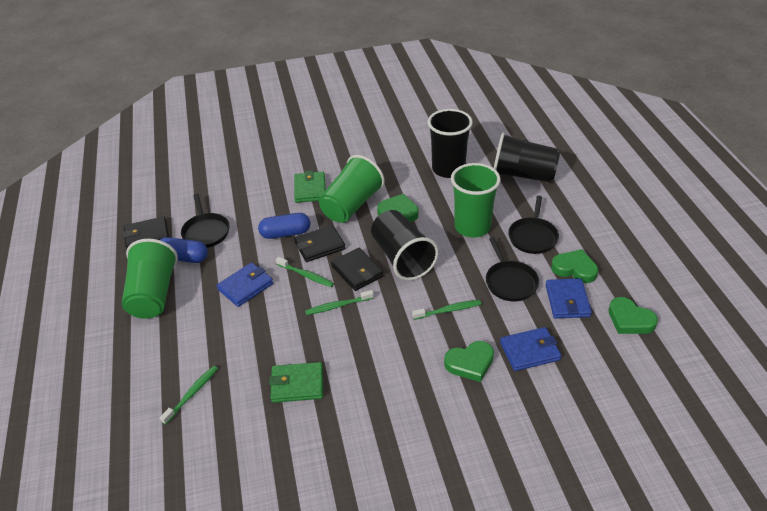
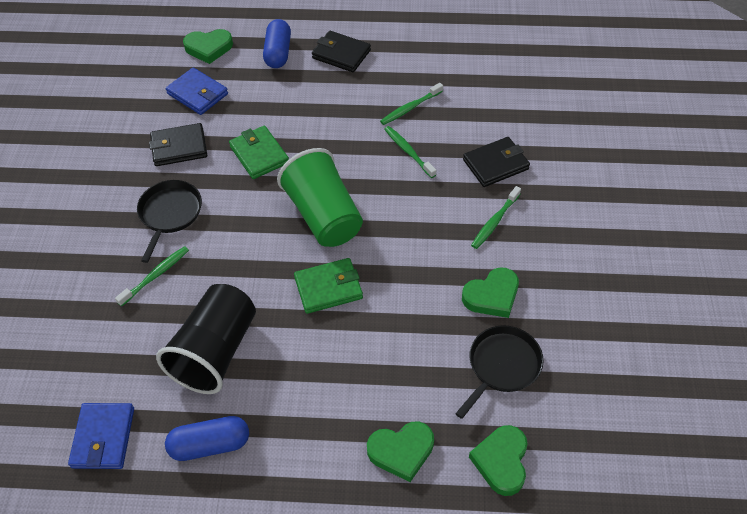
black cup: [371,210,439,280] [428,109,473,178] [494,133,560,182] = 3 -> [156,284,256,394] = 1
black pan: [181,194,230,248] [486,237,539,301] [508,196,559,254] = 3 -> [137,180,202,263] [455,325,543,419] = 2
blue wallet: [217,262,273,307] [500,327,561,371] [546,278,592,319] = 3 -> [68,403,134,469] [166,67,228,115] = 2
green cup: [122,239,178,319] [319,155,385,223] [451,163,501,238] = 3 -> [277,148,363,247] = 1

